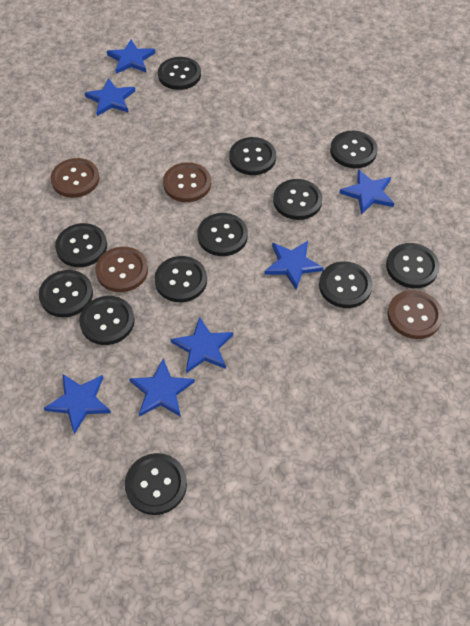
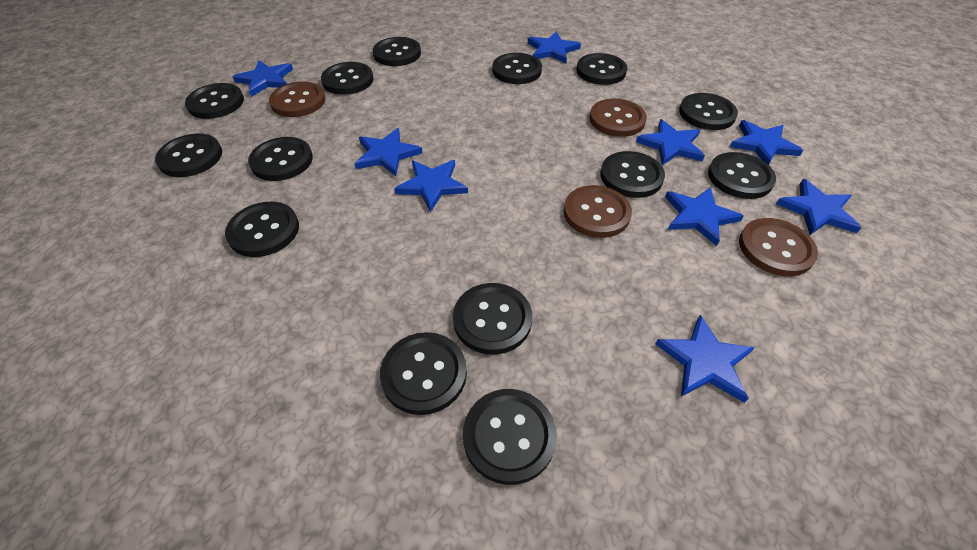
black button: [39,270,93,317] [55,223,107,267] [79,296,135,345] [125,453,187,515] [154,256,207,302] [158,57,201,90] [197,213,248,256] [229,137,276,175] [273,179,322,220] [319,261,373,308] [330,131,378,168] [386,243,439,288] = 12 -> [155,134,222,177] [185,83,244,119] [225,202,299,257] [248,137,313,181] [321,62,374,95] [373,37,421,66] [380,332,467,415] [453,283,532,355] [463,389,557,485] [492,53,542,84] [576,53,627,85] [600,151,665,198] [679,93,738,130] [708,152,776,199] = 14
blue star: [44,374,111,434] [85,78,135,116] [107,40,155,74] [129,359,195,417] [171,317,233,373] [264,241,324,290] [339,169,394,215] = 7 -> [232,60,293,97] [354,128,423,176] [394,160,468,212] [528,31,581,63] [636,119,705,165] [655,315,755,403] [665,187,744,246] [730,120,803,165] [776,179,861,235] = 9

